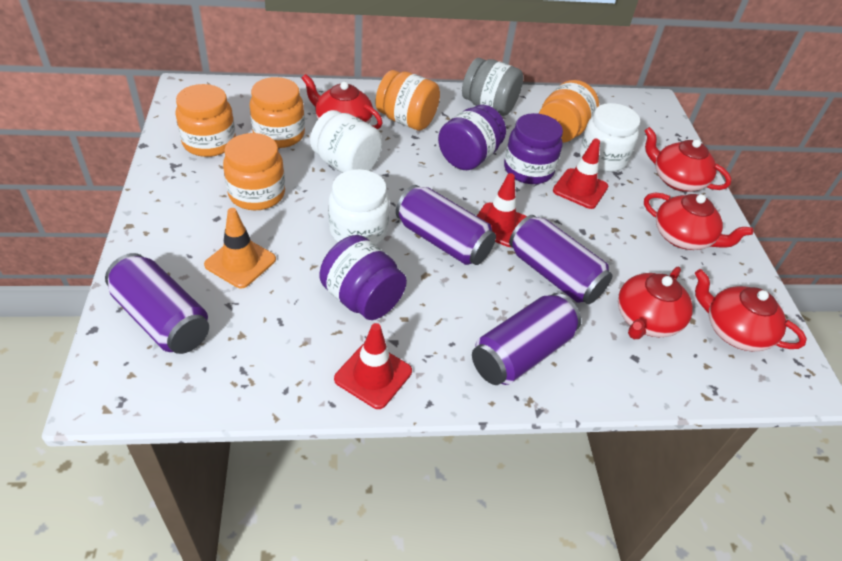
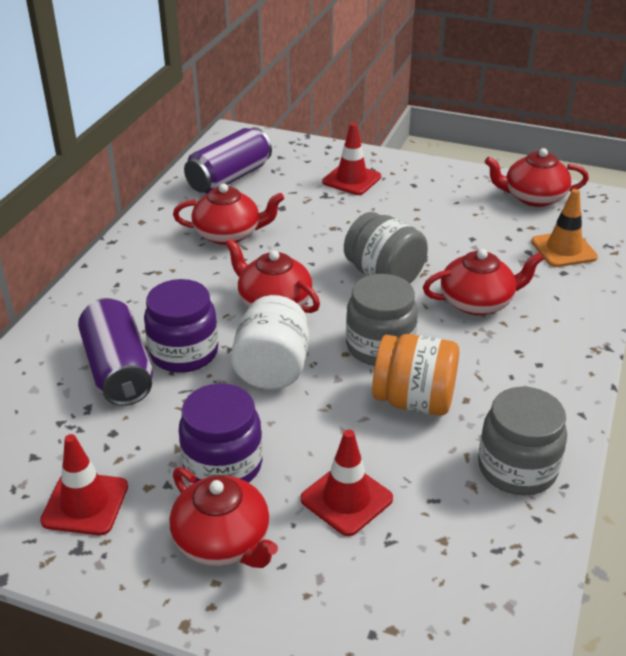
grey jar: [462,58,523,116] = 1 -> [344,212,428,283] [346,274,418,366] [478,387,567,495] = 3
orange jar: [176,84,236,157] [223,133,285,210] [249,77,305,148] [376,70,440,131] [539,80,599,143] = 5 -> [372,334,459,416] = 1
purple can: [105,253,209,354] [396,185,496,265] [472,293,581,385] [509,215,613,304] = 4 -> [78,298,153,406] [184,127,272,194] = 2
purple jar: [319,235,407,320] [438,105,506,170] [504,113,563,184] = 3 -> [144,279,218,373] [179,383,263,483] = 2
white jar: [310,110,382,173] [328,169,390,245] [580,103,640,172] = 3 -> [231,295,309,390] = 1

